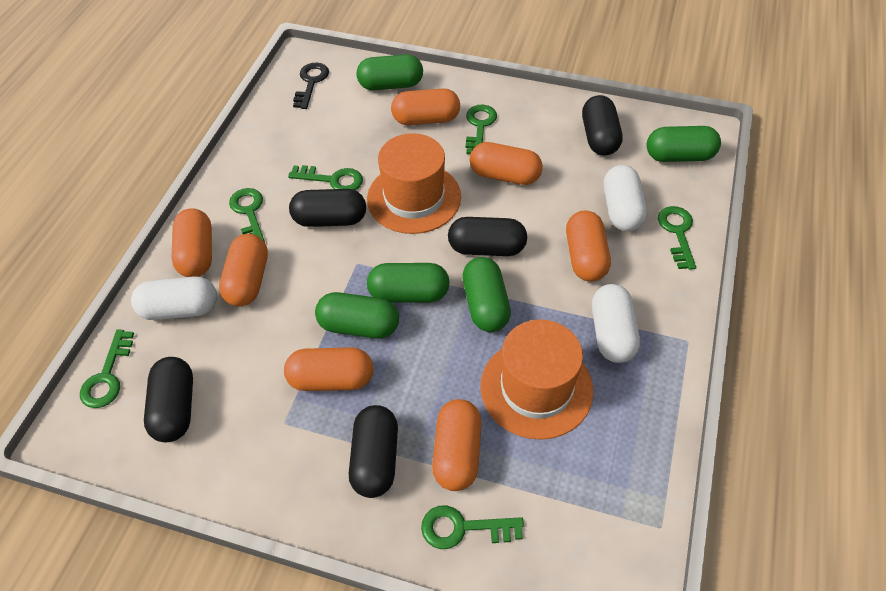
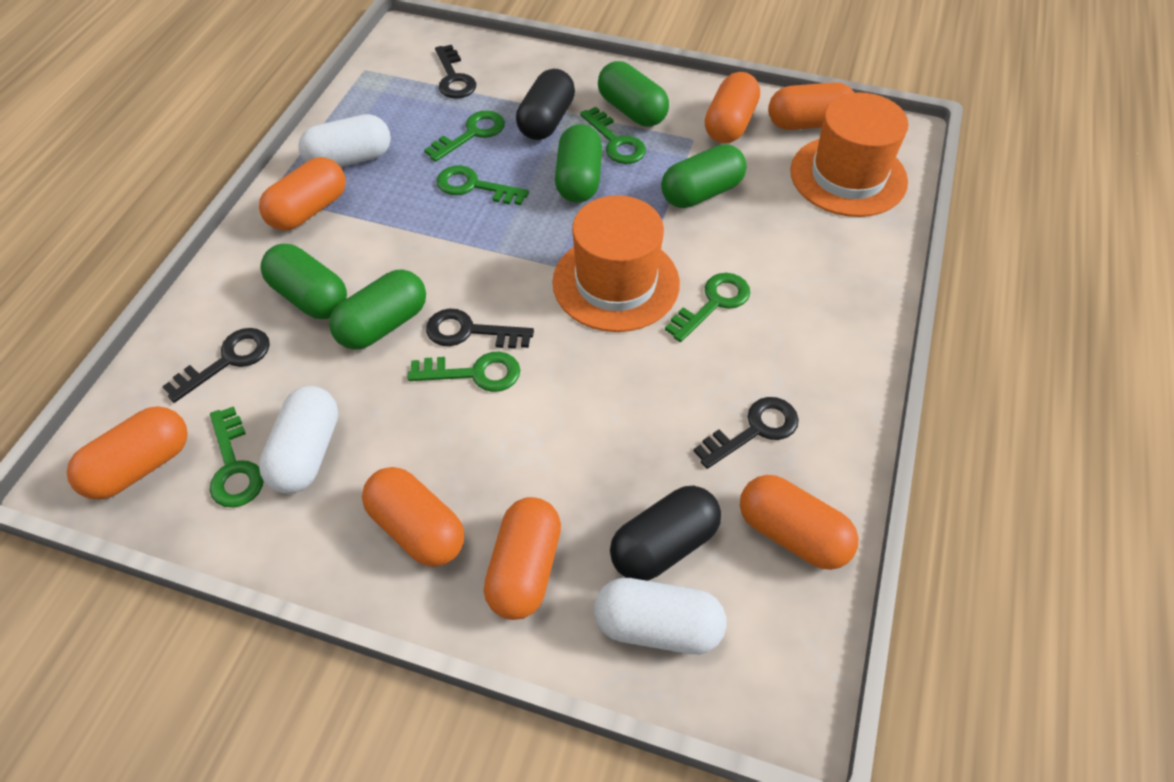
black capsule: [144,357,193,442] [289,189,366,227] [349,405,398,498] [448,217,527,256] [582,95,622,156] = 5 -> [516,69,575,140] [610,485,721,581] = 2
black key: [293,63,329,109] = 1 -> [162,328,270,403] [426,308,534,349] [435,45,476,99] [694,397,799,469] = 4

